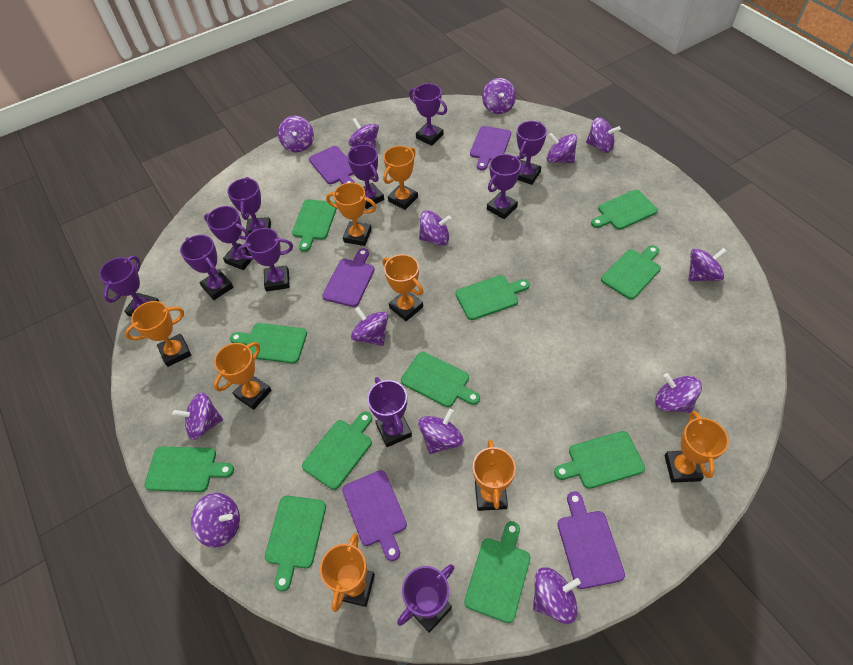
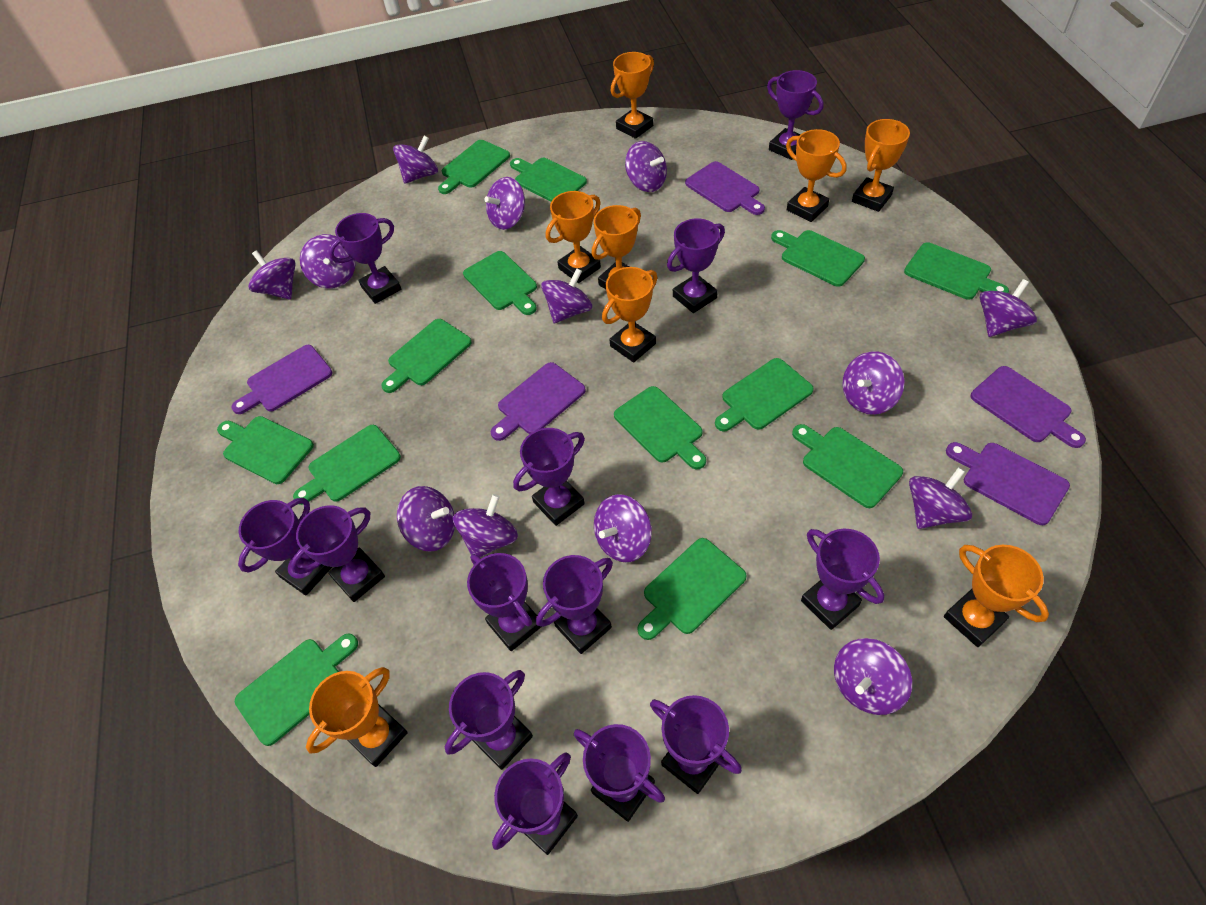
green cutting board: [145,447,234,492] [230,323,307,364] [265,496,326,591] [292,199,337,252] [302,411,372,490] [401,352,480,407] [456,275,530,320] [464,521,530,623] [554,431,645,489] [591,190,658,230] [601,245,661,299] = 11 -> [217,416,314,484] [235,633,358,746] [293,425,401,505] [381,319,472,393] [438,140,510,194] [463,251,537,315] [510,158,587,202] [614,386,706,469] [637,538,746,640] [715,358,814,432] [771,230,865,287] [792,424,903,508] [904,242,1009,300] = 13
purple trophy: [99,256,160,317] [180,235,234,300] [204,206,253,270] [227,177,271,236] [237,228,293,292] [347,145,384,209] [367,377,412,447] [397,564,454,633] [409,83,447,146] [487,154,521,219] [516,121,547,185] = 11 -> [238,498,332,595] [291,505,385,602] [329,213,401,304] [445,670,533,770] [467,553,541,651] [492,753,578,855] [513,428,585,526] [536,555,613,654] [574,724,665,822] [650,695,742,794] [667,218,725,313] [767,70,823,160] [801,529,884,630] = 13

